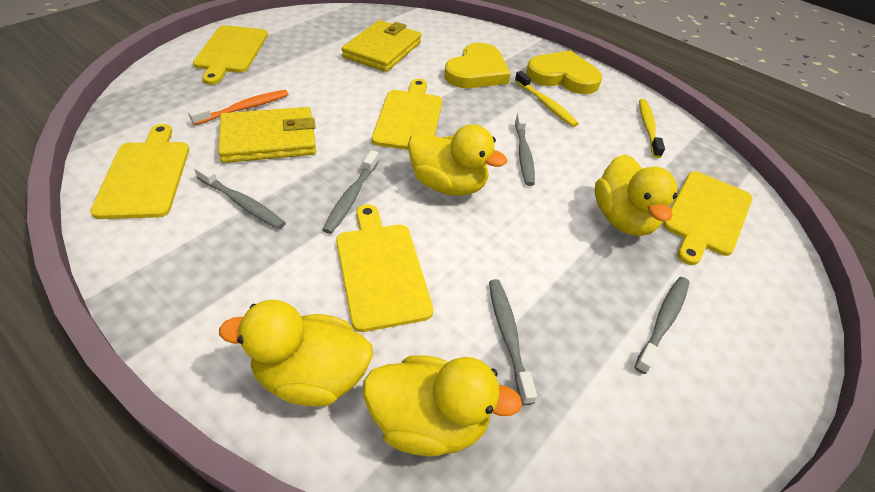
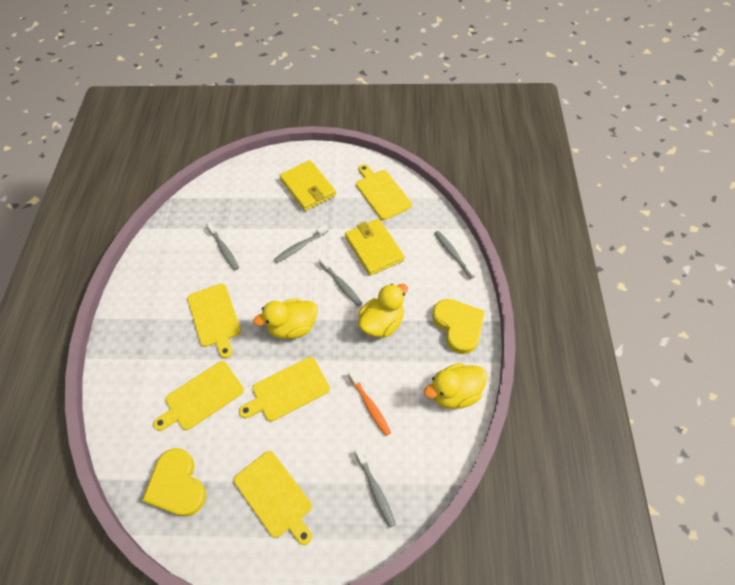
yellow duck: [219,300,373,407] [363,355,522,457] [408,124,507,196] [595,154,677,236] = 4 -> [253,298,318,339] [358,284,408,337] [424,363,487,409] = 3
yellow toothbrush: [515,71,579,127] [639,99,665,158] = 2 -> none = 0

